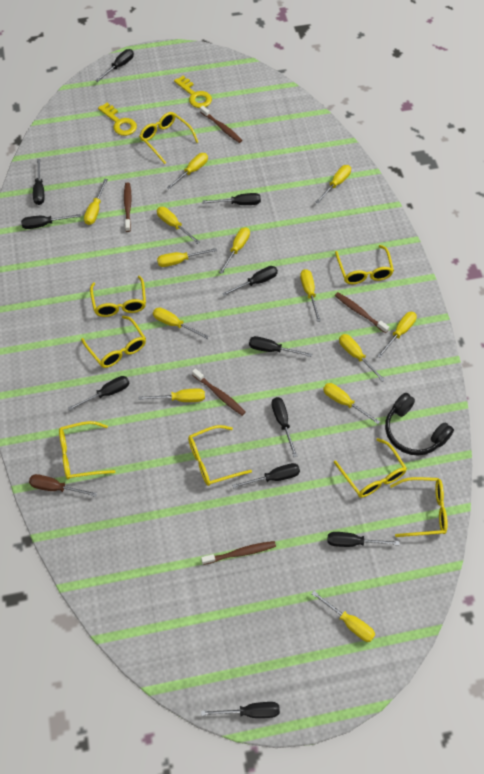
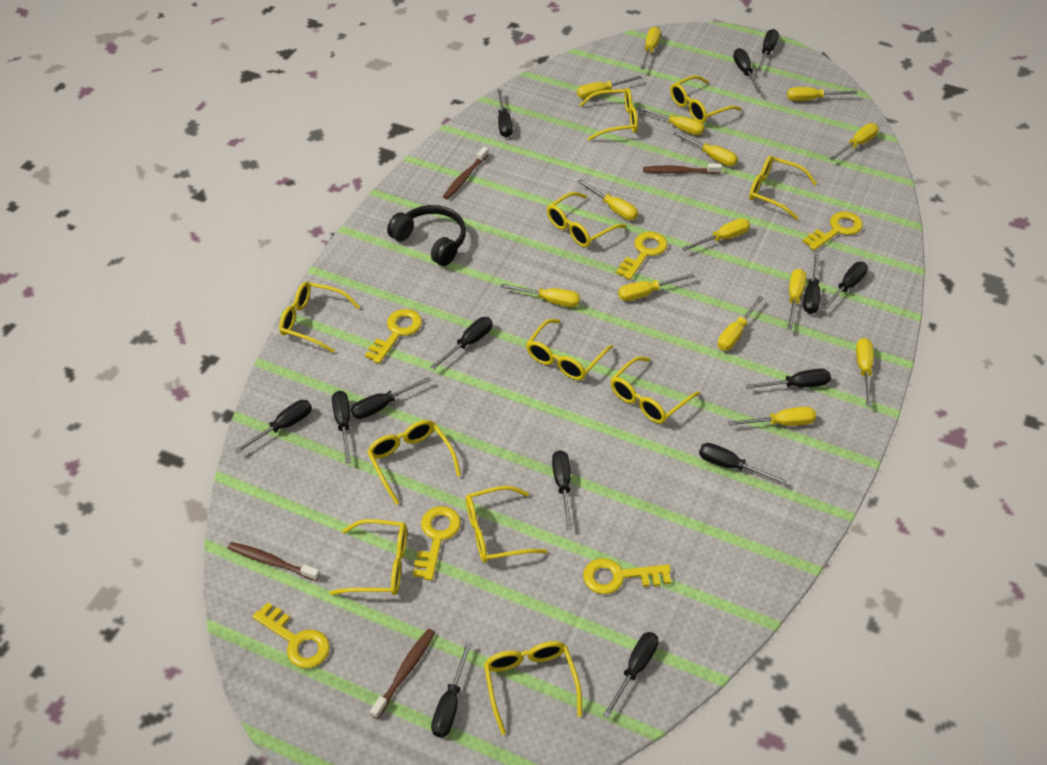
black screwdriver: [21,214,81,229] [33,159,44,205] [68,376,129,411] [95,49,134,82] [201,702,280,718] [202,193,261,205] [222,266,278,296] [232,463,300,489] [249,336,312,357] [272,397,298,457] [327,532,400,547] = 11 -> [235,400,312,453] [332,391,351,463] [351,377,431,419] [430,317,493,369] [431,642,472,737] [497,89,513,137] [552,450,572,530] [603,632,659,718] [699,443,787,484] [733,48,762,93] [746,368,831,389] [757,29,779,71] [803,254,820,314] [820,262,868,312] = 14
brown screwdriver: [29,474,97,497] = 1 -> none = 0
brown toothbrush: [124,182,132,232] [192,368,246,416] [200,106,242,143] [201,541,276,565] [335,292,389,333] = 5 -> [228,542,320,581] [370,629,435,719] [443,147,489,200] [643,163,722,174] = 4
yellow glasses: [59,421,115,479] [81,316,146,368] [90,276,146,317] [139,112,198,164] [188,425,252,486] [334,438,407,498] [335,245,394,284] [390,477,447,537] = 8 -> [279,282,360,353] [330,519,407,595] [367,420,461,505] [466,486,548,563] [484,641,582,735] [526,319,613,380] [547,192,626,247] [579,88,638,141] [610,357,700,424] [670,75,742,123] [749,155,817,220] = 11
yellow key: [98,103,137,136] [174,76,212,108] = 2 -> [252,602,330,668] [365,309,422,364] [413,506,461,581] [583,558,671,594] [616,232,668,280] [802,211,863,251] = 6
yellow screwdriver: [84,179,108,225] [139,388,205,402] [153,307,209,339] [157,207,200,244] [157,248,217,267] [167,153,208,189] [219,227,250,274] [300,269,321,322] [311,591,375,642] [315,165,351,204] [323,383,380,424] [339,334,385,382] [377,312,417,358] = 13 -> [500,284,580,307] [577,76,642,99] [577,179,638,220] [618,274,695,301] [638,106,705,135] [640,27,661,70] [673,131,738,166] [682,218,750,251] [718,296,764,350] [728,407,816,426] [787,87,858,101] [787,269,806,330] [829,123,879,161] [856,338,874,407] = 14

